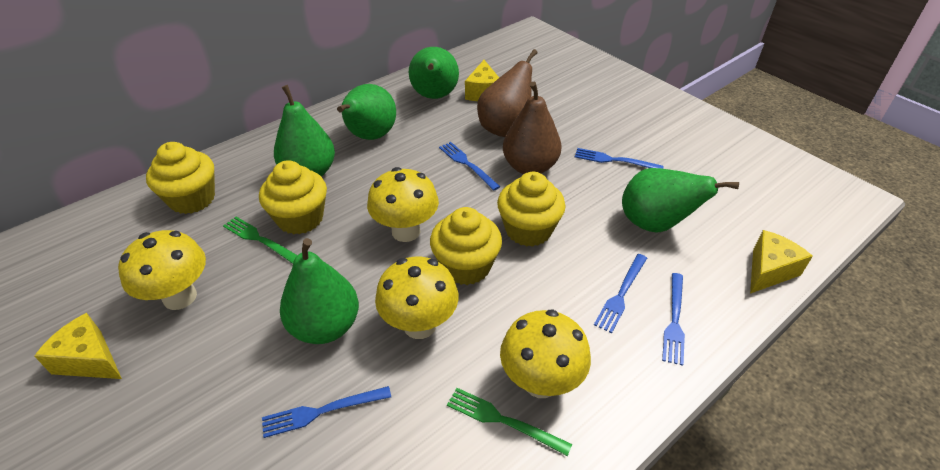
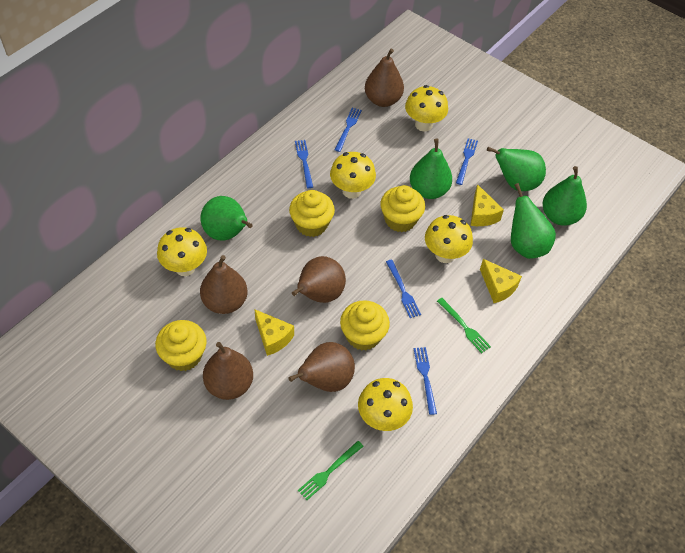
brown pear: [477,49,538,137] [503,82,561,174] = 2 -> [200,255,248,314] [203,342,253,400] [288,342,355,392] [292,256,346,303] [365,49,404,107] = 5
yellow mushroom: [118,230,206,310] [367,167,439,242] [375,257,459,339] [500,309,591,398] = 4 -> [157,227,207,276] [330,152,376,199] [358,378,413,431] [405,85,448,132] [425,215,473,263] = 5

